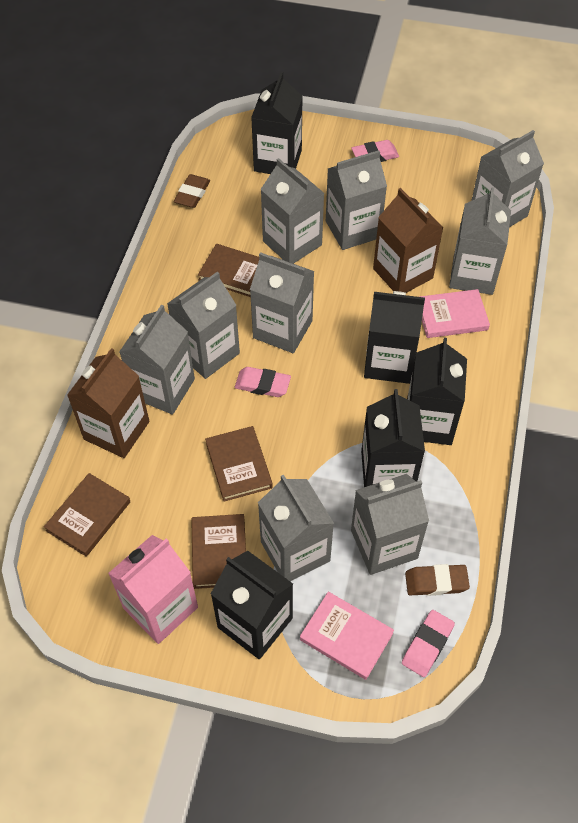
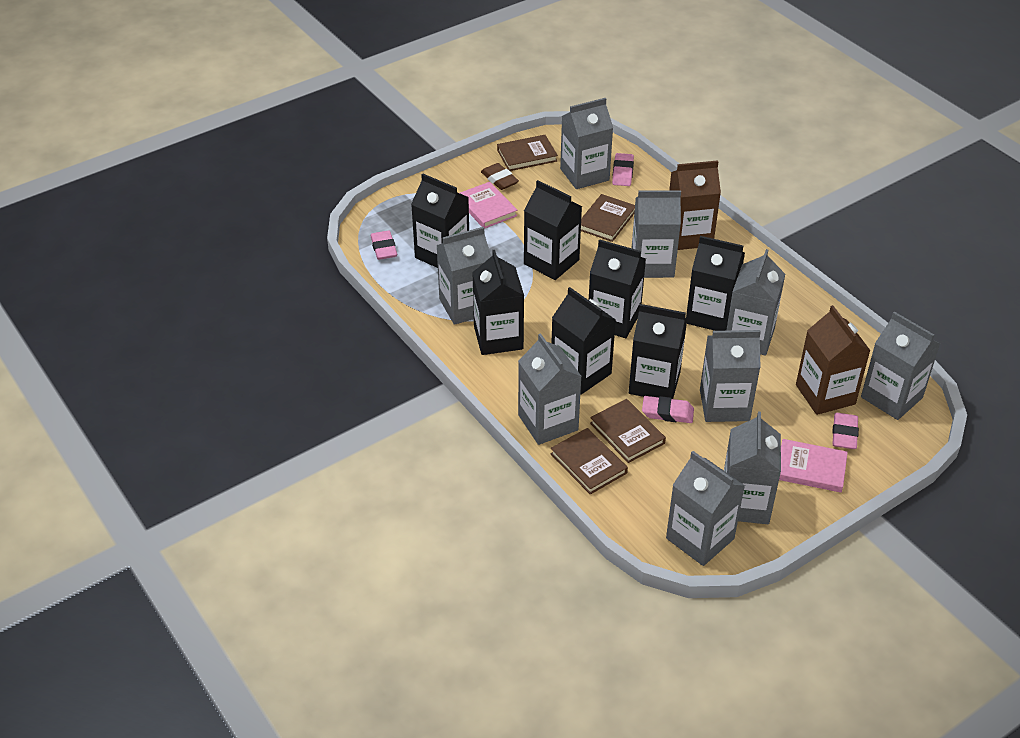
black carton: [211,551,293,659] [251,72,303,174] [361,389,425,487] [364,291,425,384] [407,338,467,445] = 5 -> [411,174,469,268] [472,250,524,355] [524,180,582,280] [552,287,616,395] [589,239,646,338] [629,304,687,399] [686,236,745,331] = 7
brown eraser: [174,174,210,208] [405,564,470,596] = 2 -> [481,163,519,190] = 1
pink carton: [108,535,198,644] = 1 -> none = 0
pink eraser: [235,367,291,397] [351,140,399,162] [402,610,455,677] = 3 -> [371,230,397,260] [612,153,634,186] [642,396,694,423] [832,413,859,449] = 4

